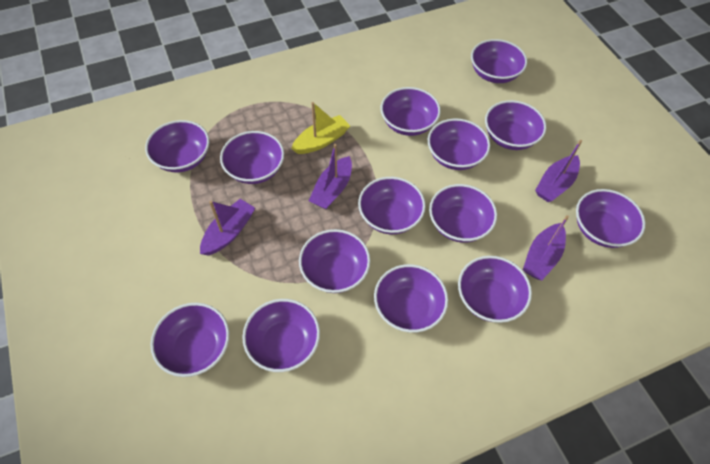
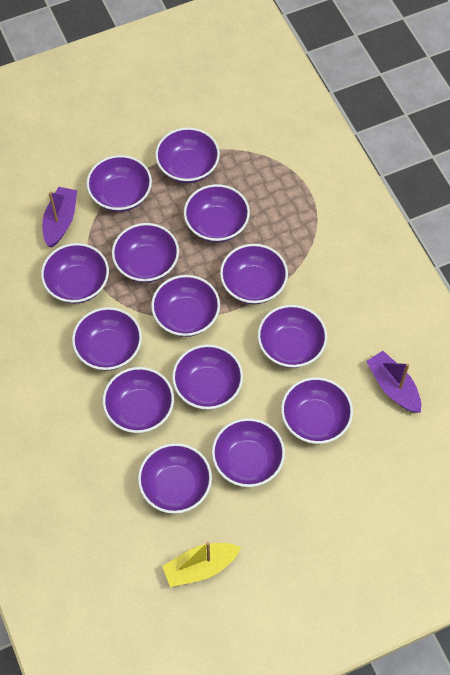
purple boat: [200,199,255,255] [309,144,352,209] [523,215,569,281] [535,140,582,202] = 4 -> [42,187,77,248] [366,351,421,413] = 2

